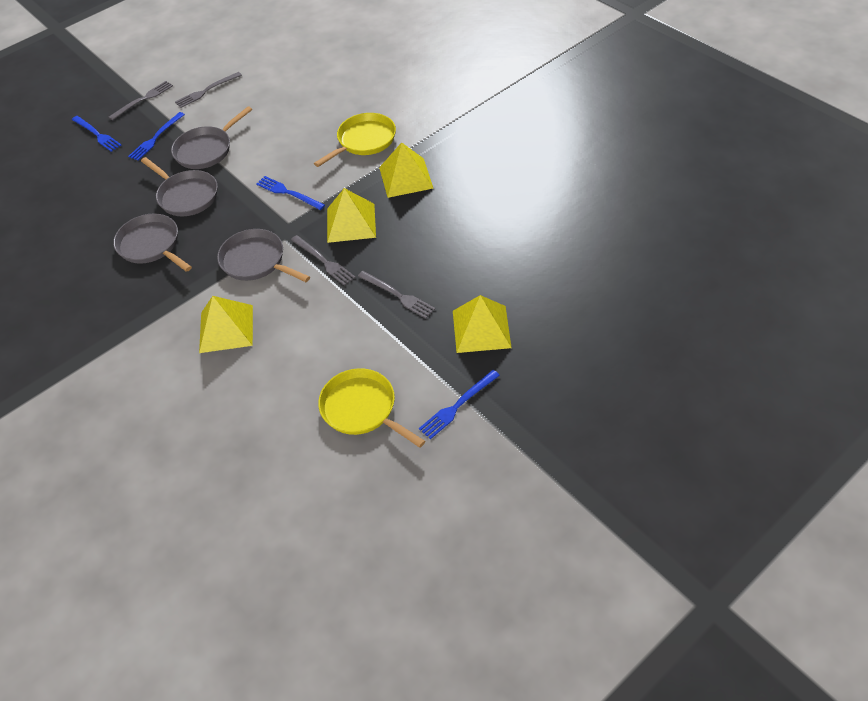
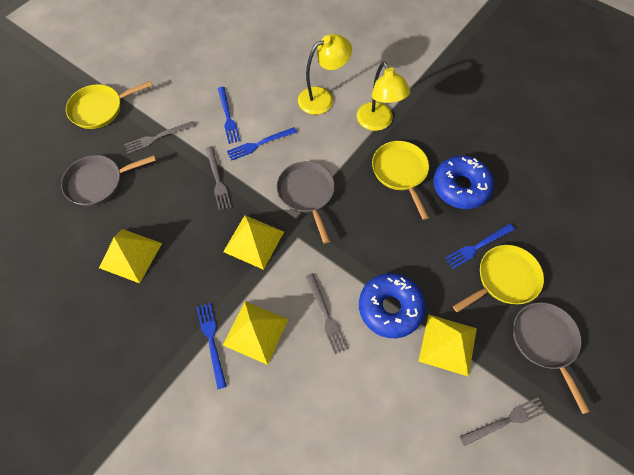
blue donut: none = 0 -> [359,273,426,338] [433,156,494,209] = 2
grey pan: [113,214,192,272] [141,157,218,216] [171,106,252,169] [217,229,310,282] = 4 -> [61,155,156,206] [277,161,335,244] [513,302,590,414] = 3
yellow lamp: none = 0 -> [298,34,352,115] [357,62,410,131] = 2
yellow pan: [314,113,396,167] [318,368,425,448] = 2 -> [66,81,153,129] [372,141,429,220] [453,245,544,313] = 3

